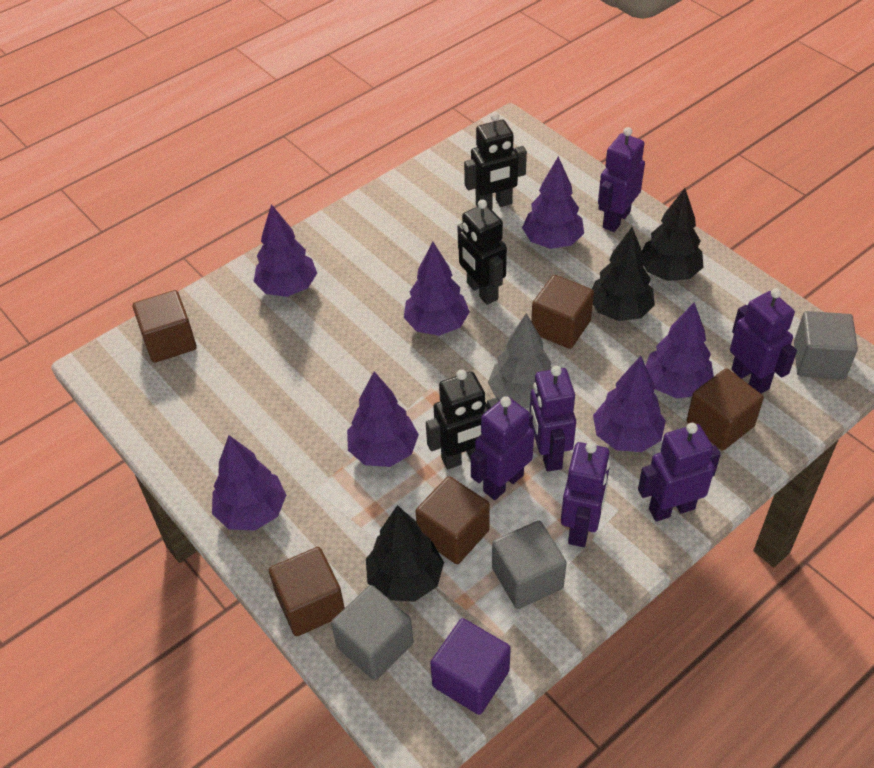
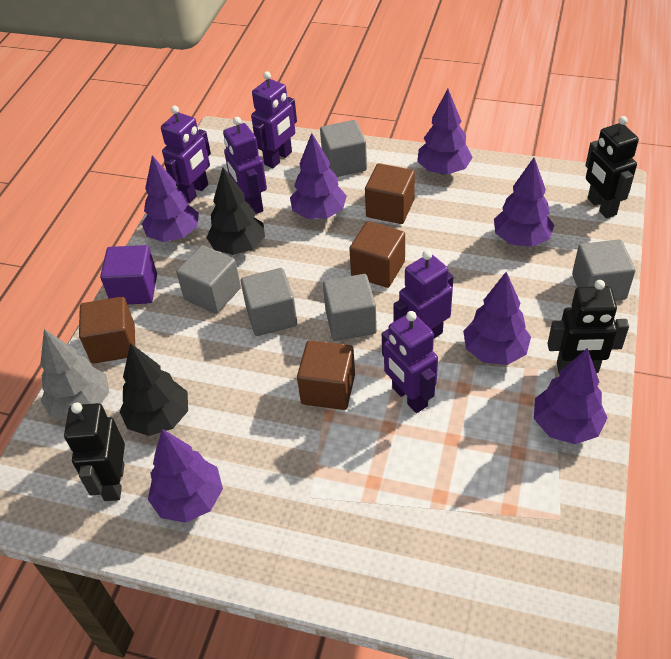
black tree: [366,505,444,602] [592,227,655,321] [642,188,704,281] = 3 -> [119,343,188,436] [207,167,265,255] = 2
brown cube: [133,290,197,363] [269,547,345,636] [415,476,490,564] [531,275,594,349] [687,368,764,451] = 5 -> [79,297,135,364] [297,340,355,410] [349,221,405,288] [365,163,415,224] = 4
grey cube: [331,585,413,680] [492,521,567,609] [794,311,858,379] = 3 -> [176,245,241,314] [241,268,297,336] [320,120,367,177] [323,274,377,341] [572,239,635,301] = 5
purple robot: [471,396,534,500] [530,366,576,472] [561,442,610,547] [598,127,645,232] [638,423,721,521] [730,288,797,394] = 6 -> [161,106,211,203] [223,117,267,214] [251,71,297,168] [382,311,438,413] [393,250,453,338] = 5

